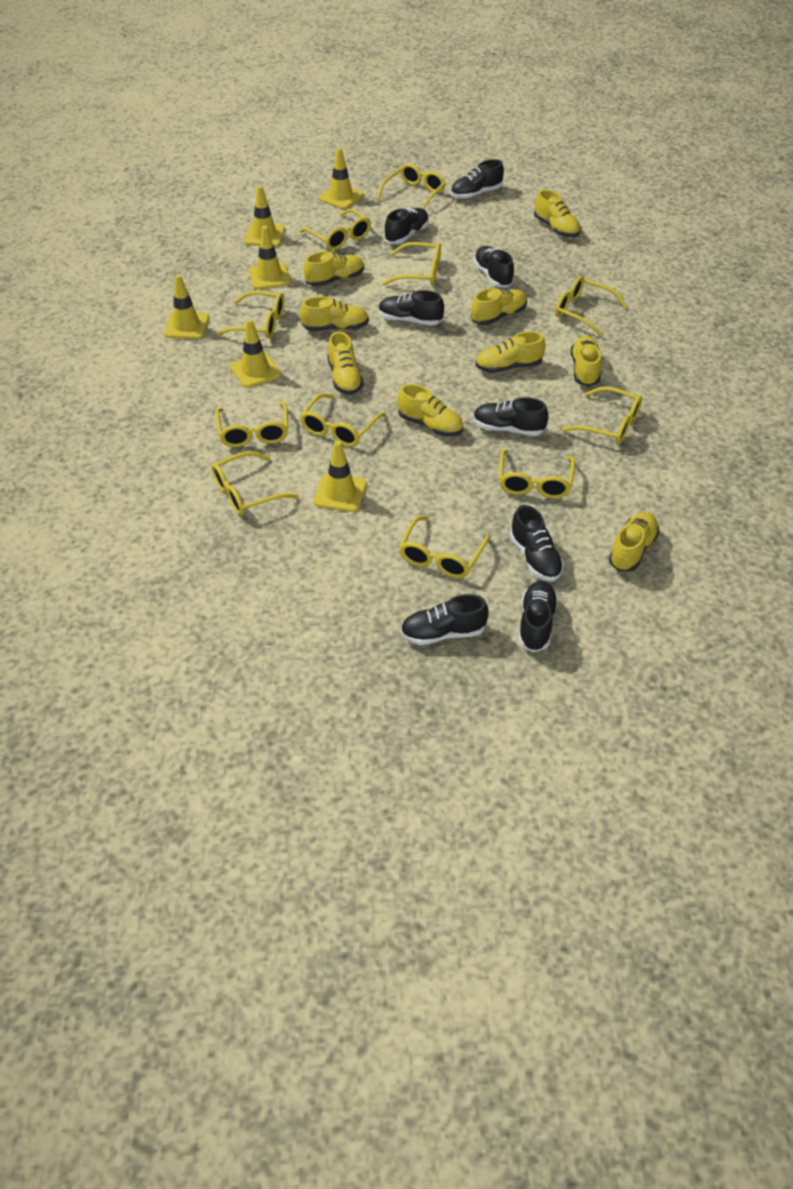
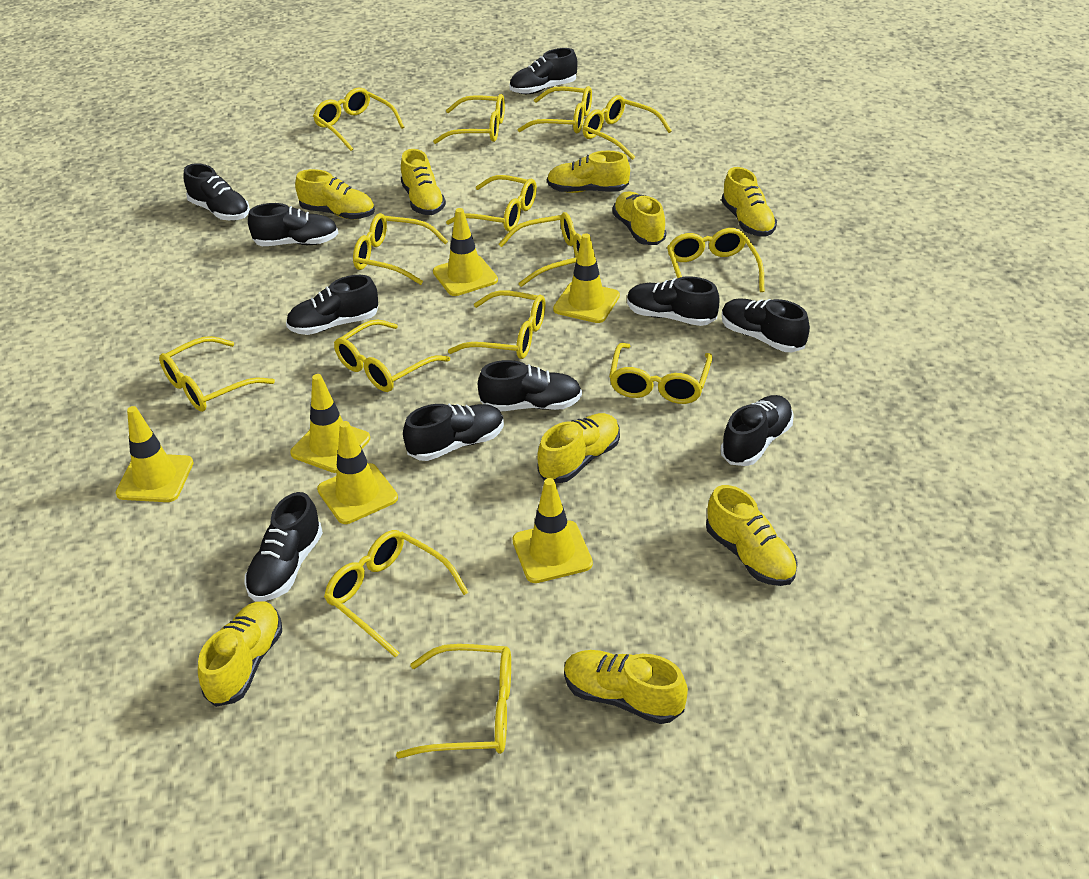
black shoe: [379,290,444,326] [384,208,429,244] [400,594,488,645] [451,159,504,199] [473,246,514,287] [473,397,548,436] [510,505,564,581] [518,581,558,652] = 8 -> [183,163,250,220] [244,492,323,601] [248,203,338,246] [286,275,378,335] [403,404,504,461] [478,360,582,411] [510,48,578,94] [627,277,720,326] [721,395,794,466] [722,299,810,352] = 10
yellow glasses: [211,451,299,515] [215,402,288,447] [217,291,285,339] [299,209,371,250] [300,393,386,447] [377,163,446,209] [382,242,441,286] [399,516,490,578] [499,450,575,499] [555,276,627,337] [562,387,642,444] = 11 -> [159,336,275,412] [313,88,404,151] [324,530,469,658] [334,320,450,392] [353,213,448,285] [396,644,511,758] [433,94,505,144] [446,175,537,232] [448,290,545,359] [499,212,582,287] [517,86,592,133] [583,95,672,160] [609,343,712,404] [667,228,764,292] = 14

